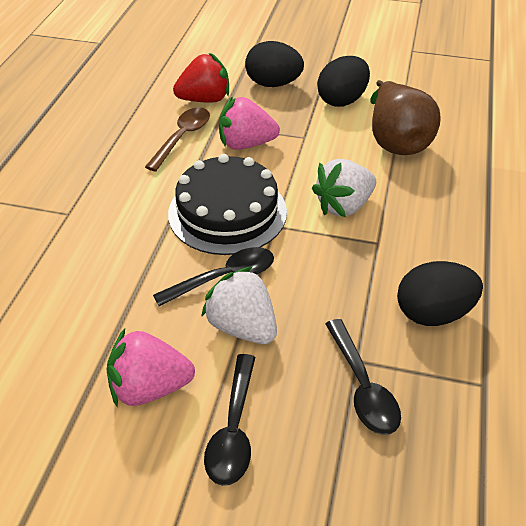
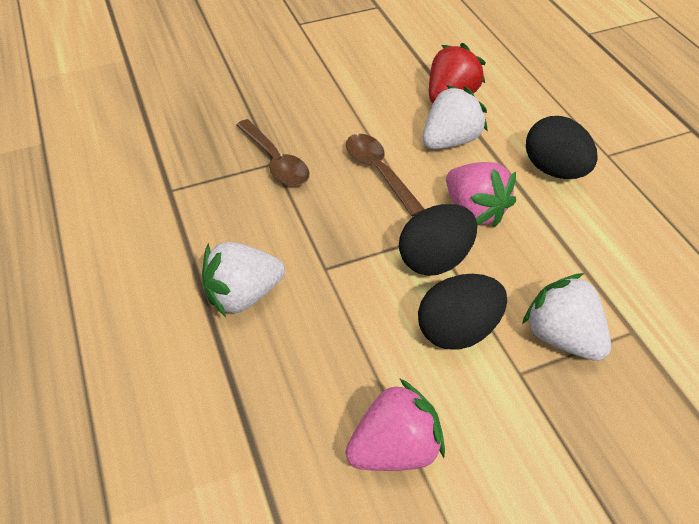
black cake: [168,154,287,255] = 1 -> none = 0
black spoon: [153,247,274,306] [204,354,255,486] [325,319,401,435] = 3 -> none = 0
brown pear: [371,80,441,155] = 1 -> none = 0
brown spoon: [145,107,210,172] = 1 -> [236,119,310,186] [346,134,425,216] = 2
white strawberry: [201,267,277,344] [312,159,376,217] = 2 -> [202,242,285,317] [423,85,488,149] [522,273,611,361] = 3

